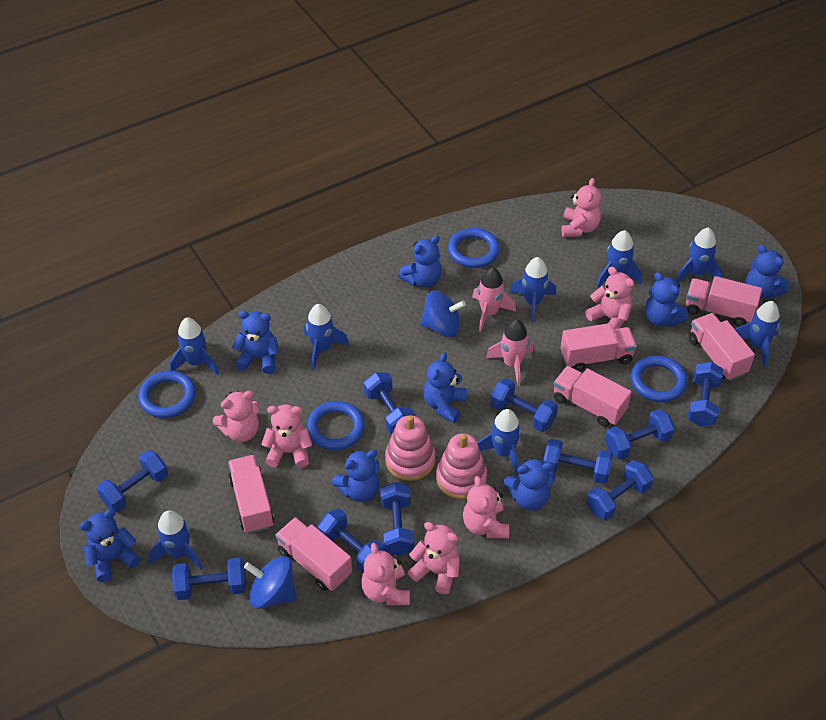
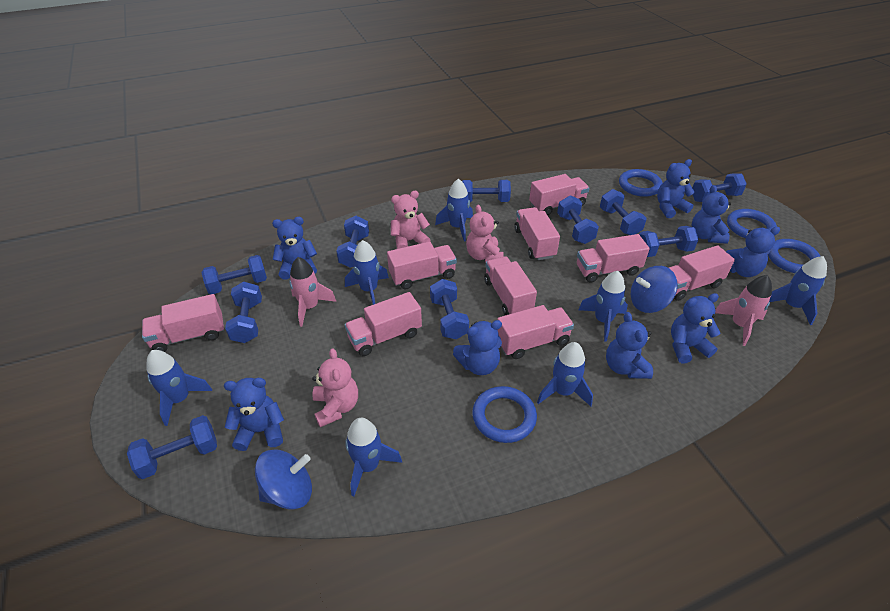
blue rocket: [148,510,203,570] [170,317,219,375] [304,304,349,370] [477,409,521,475] [510,257,556,323] [596,230,642,288] [676,228,722,282] [735,301,780,368] = 8 -> [146,350,212,426] [345,240,389,305] [345,418,402,496] [435,178,473,242] [537,342,593,406] [578,271,628,342] [769,256,827,325] = 7
pink stacking toy: [385,415,435,481] [436,433,487,499] = 2 -> none = 0
pink teddy bear: [213,391,260,442] [261,404,312,468] [361,543,410,605] [408,522,460,594] [463,476,509,538] [562,178,601,237] [585,266,634,330] = 7 -> [312,348,358,427] [391,191,431,249] [466,205,504,263] = 3
pink truck: [228,455,274,534] [275,517,352,591] [553,366,631,427] [561,323,637,371] [686,276,762,327] [689,313,755,381] = 6 -> [142,294,224,352] [345,292,422,356] [387,242,457,289] [484,256,537,315] [497,305,574,359] [514,207,560,260] [529,174,590,215] [577,234,650,283] [669,245,735,301] = 9

